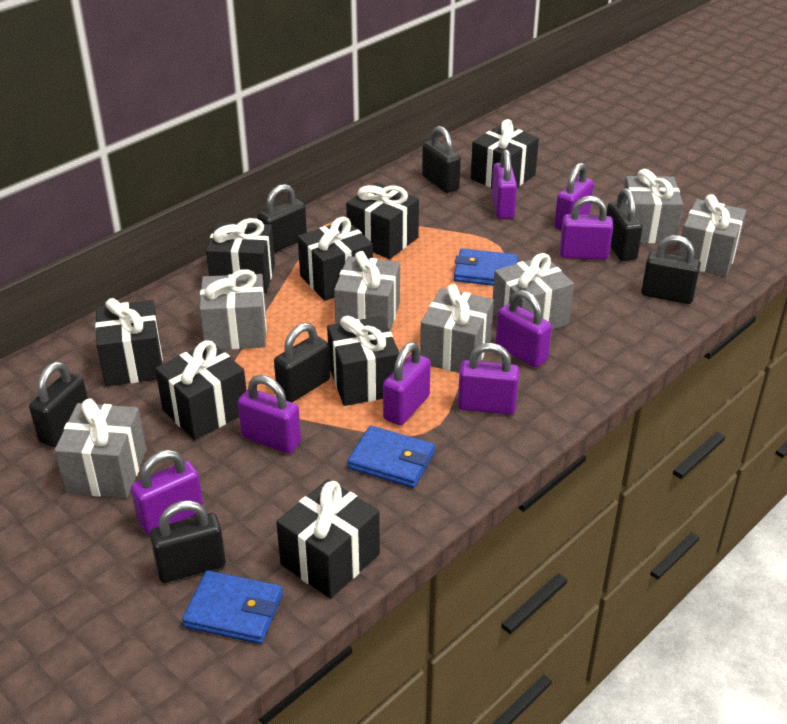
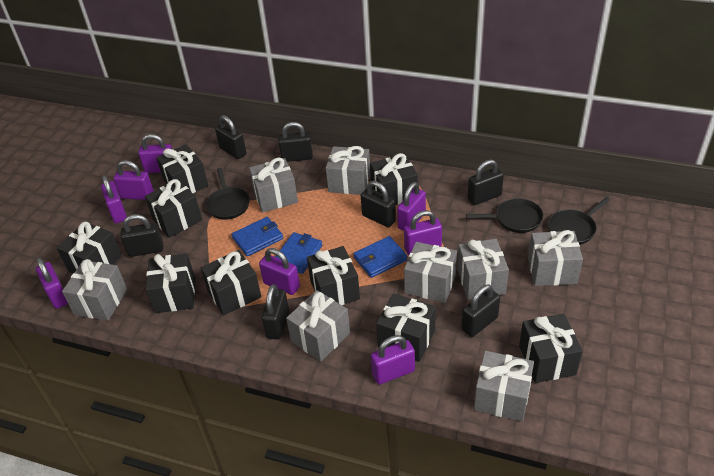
black gift: [95,298,163,386] [155,340,246,440] [206,218,275,293] [276,479,380,599] [298,217,373,301] [327,316,399,406] [346,182,419,259] [471,119,539,188] = 8 -> [57,222,122,273] [145,179,202,238] [146,253,195,313] [156,144,208,193] [201,250,261,316] [307,246,360,305] [370,153,418,205] [376,293,436,362] [519,314,583,383] = 9
black pan: none = 0 -> [206,168,250,220] [466,198,543,233] [548,197,610,245] = 3
grey gift: [54,399,146,498] [199,269,267,350] [334,251,400,331] [420,284,494,373] [493,253,574,330] [624,169,683,244] [678,194,746,277] = 7 -> [62,259,127,321] [249,158,298,213] [286,290,350,362] [326,146,371,195] [404,242,457,303] [457,239,509,300] [474,351,534,422] [528,230,583,286] = 8

